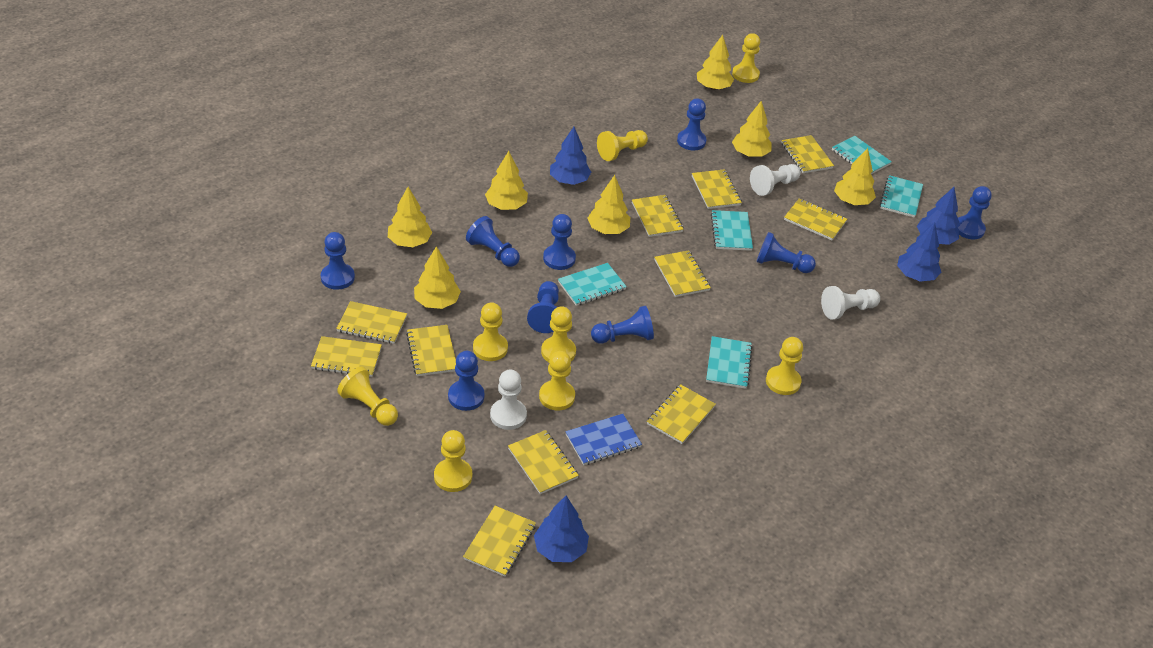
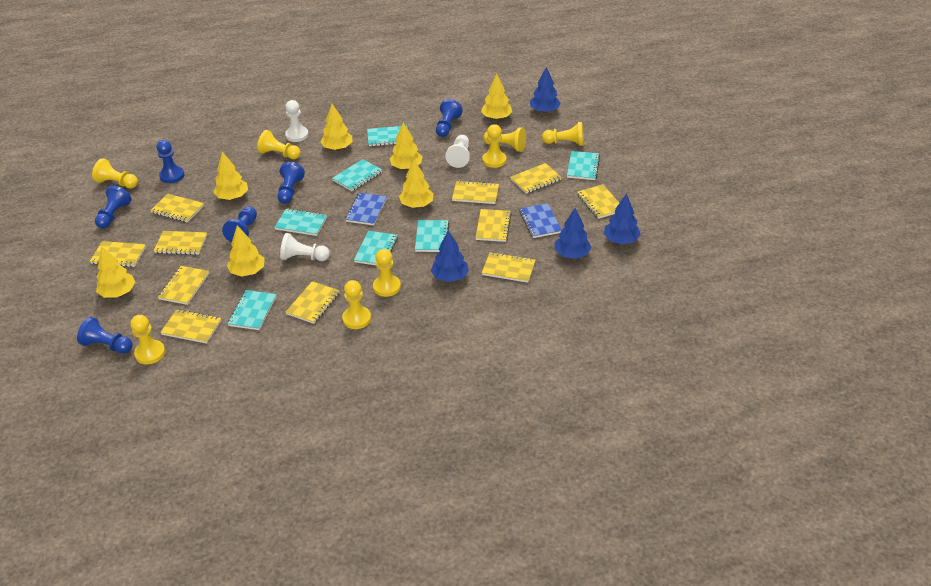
blue notebook: [566,414,642,465] = 1 -> [345,193,387,225] [519,203,562,238] = 2
blue pawn: [321,232,355,290] [448,351,485,411] [466,216,520,267] [527,281,559,333] [543,214,576,270] [591,306,654,344] [677,99,706,150] [757,232,816,273] [957,186,992,240] = 9 -> [77,317,132,354] [95,186,131,229] [157,140,184,183] [222,206,257,243] [278,162,305,204] [436,99,463,137] = 6
turquoise notebook: [558,263,627,306] [706,336,753,389] [711,210,753,251] [832,136,892,174] [880,175,923,218] = 5 -> [227,290,277,330] [274,209,327,236] [332,159,382,191] [354,231,398,265] [367,125,408,146] [415,220,449,252] [567,151,600,180] = 7

